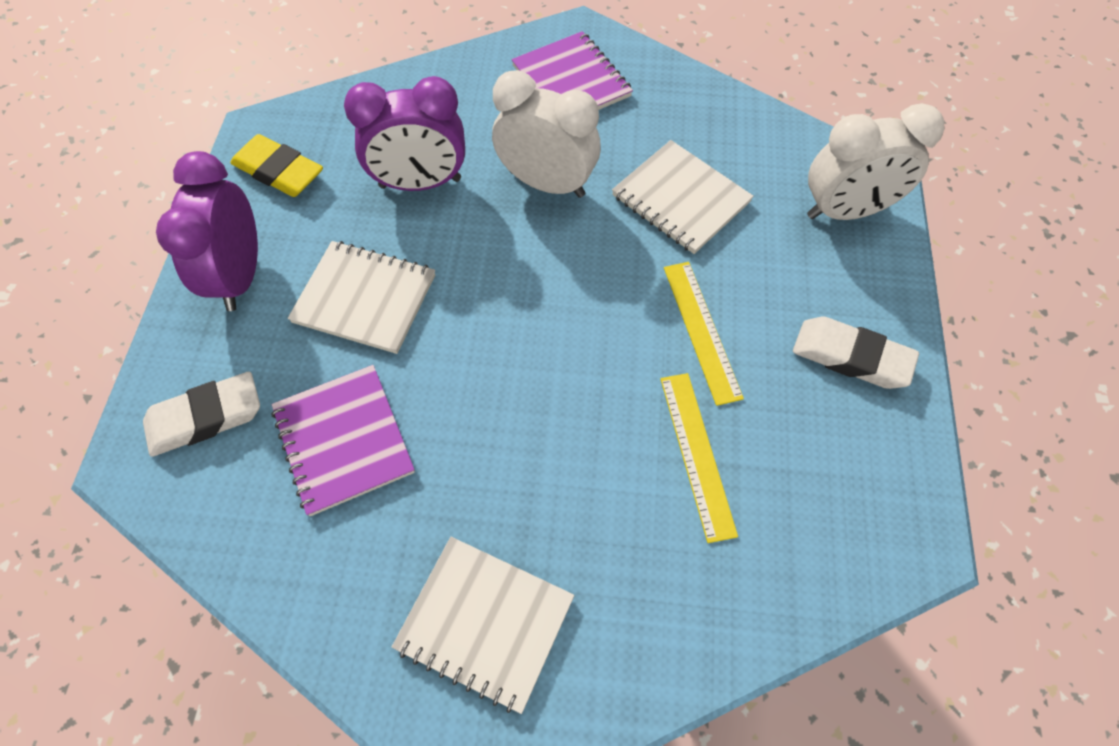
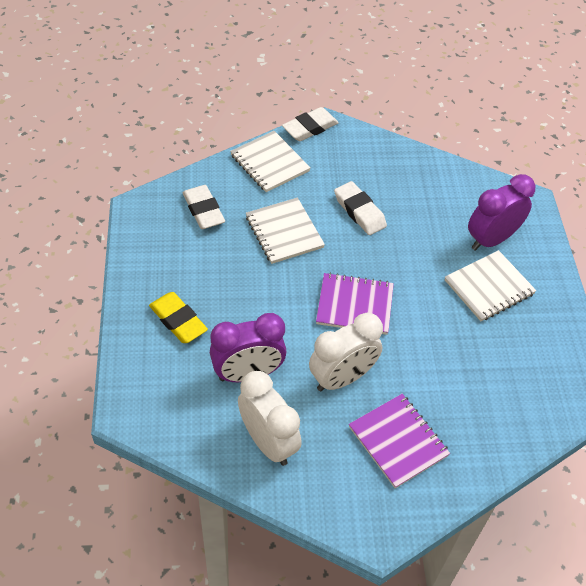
white eraser: [143,372,260,457] [793,317,919,389] = 2 -> [183,185,225,229] [282,107,339,141] [334,181,387,235] = 3
yellow ruler: [660,373,738,543] [664,262,744,406] = 2 -> none = 0

